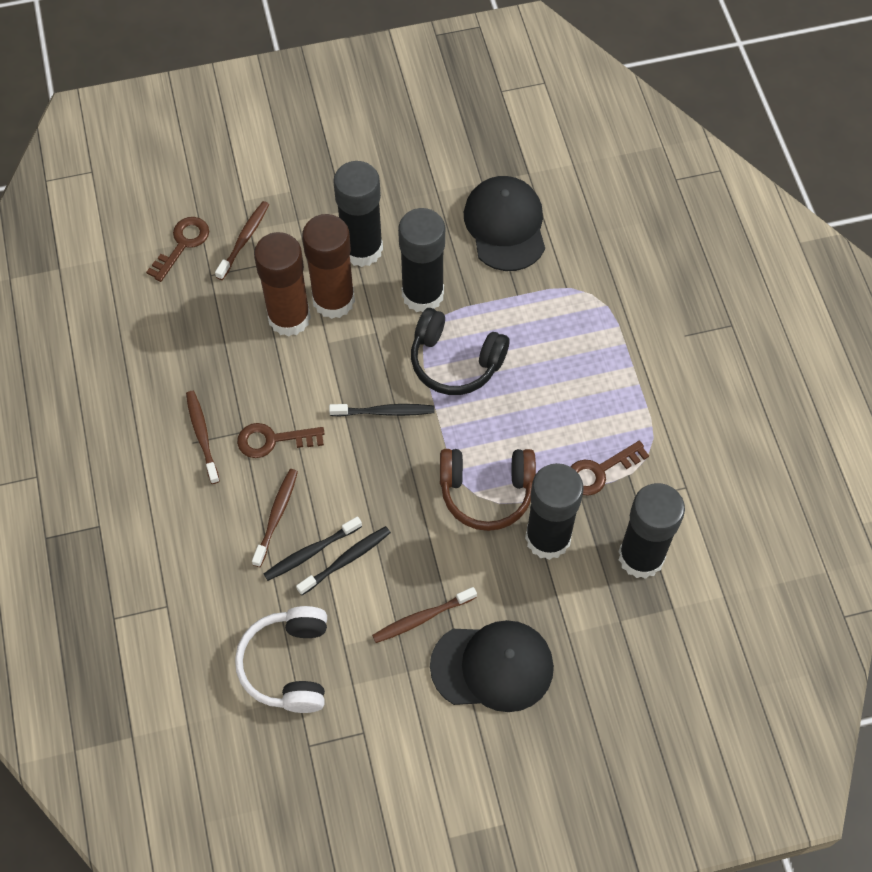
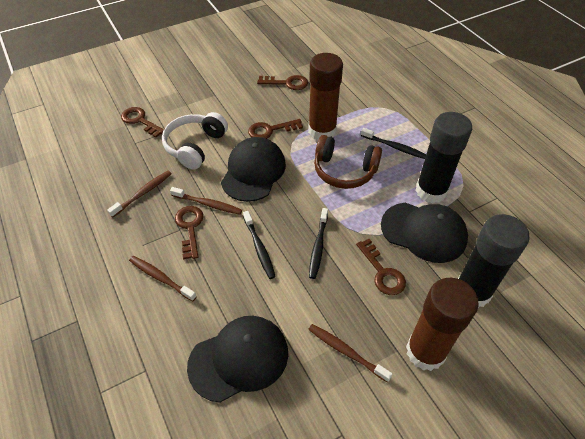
black cap: [430,620,554,712] [464,176,545,271] = 2 -> [187,316,288,403] [221,137,286,202] [381,203,468,263] = 3
black glue stick: [333,161,383,267] [398,208,445,312] [525,463,584,560] [619,483,685,579] = 4 -> [416,112,472,203] [458,214,530,308] = 2
black headphones: [411,308,509,395] = 1 -> none = 0
brown key: [146,217,209,282] [237,423,325,458] [571,441,649,496] = 3 -> [121,107,164,138] [175,206,204,259] [248,119,303,139] [257,75,308,90] [356,239,406,295] = 5

